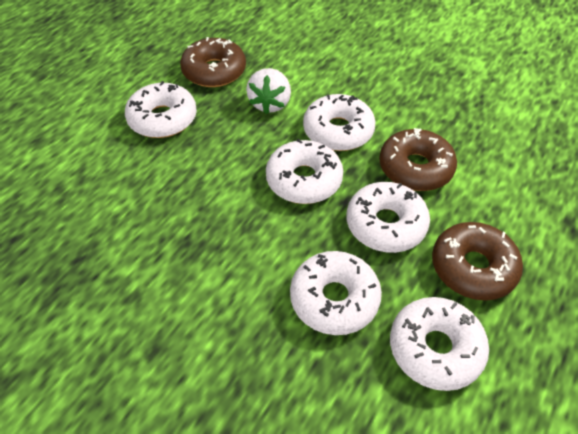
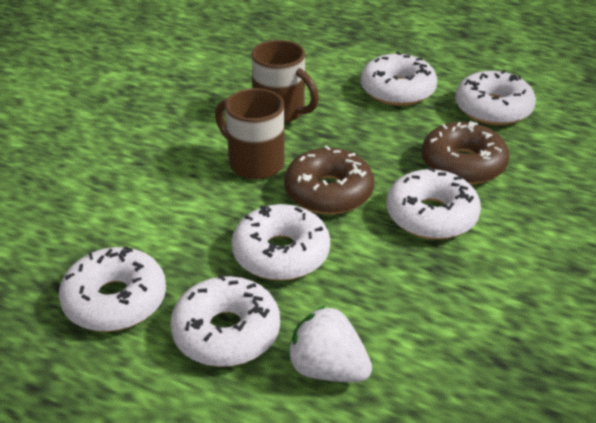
brown donut: [180,37,246,87] [379,128,457,191] [432,222,523,301] = 3 -> [284,145,374,215] [422,121,509,185] = 2
brown mug: none = 0 -> [215,88,285,179] [251,40,319,123] = 2

